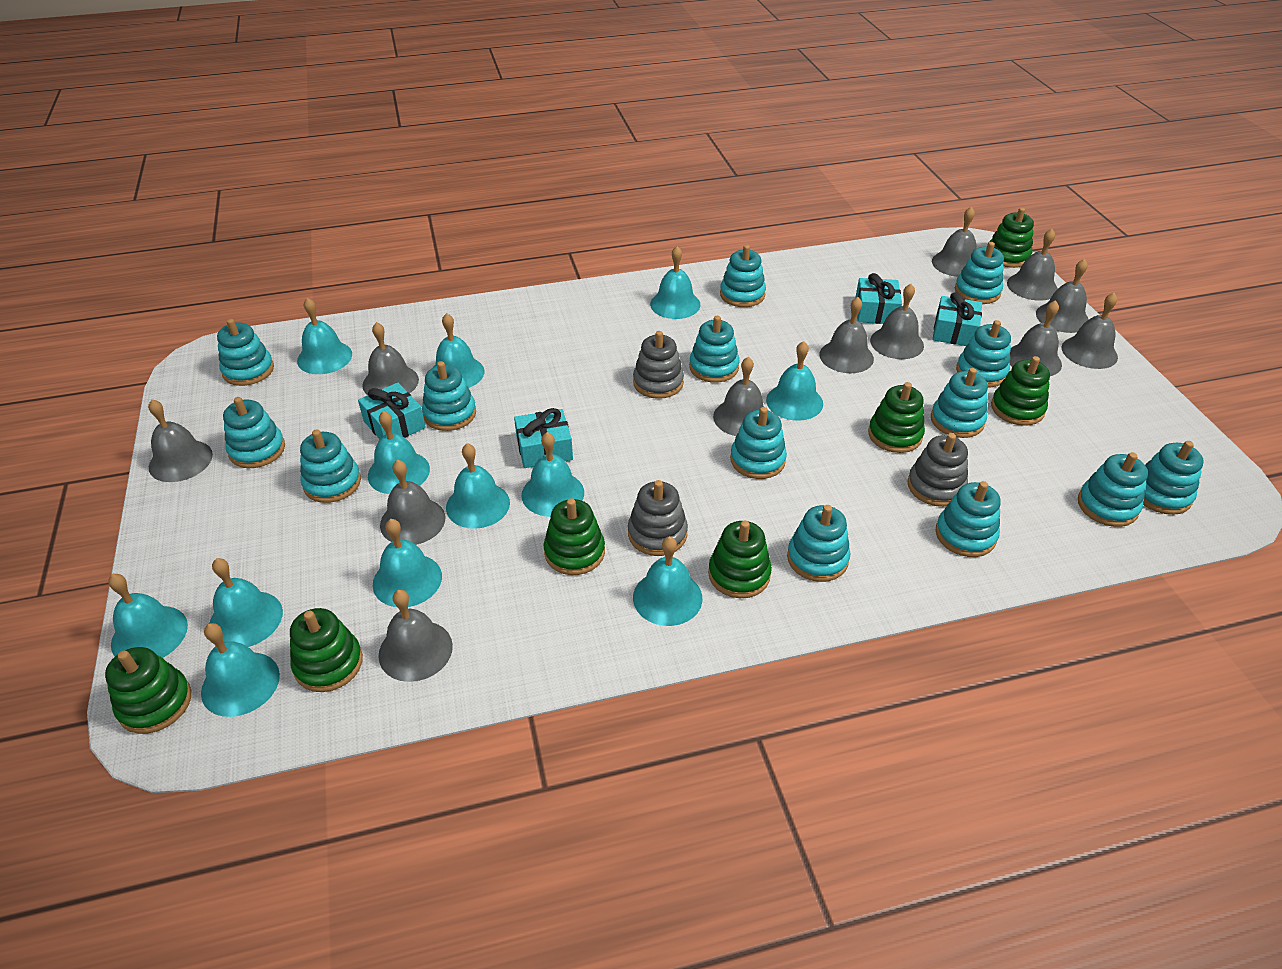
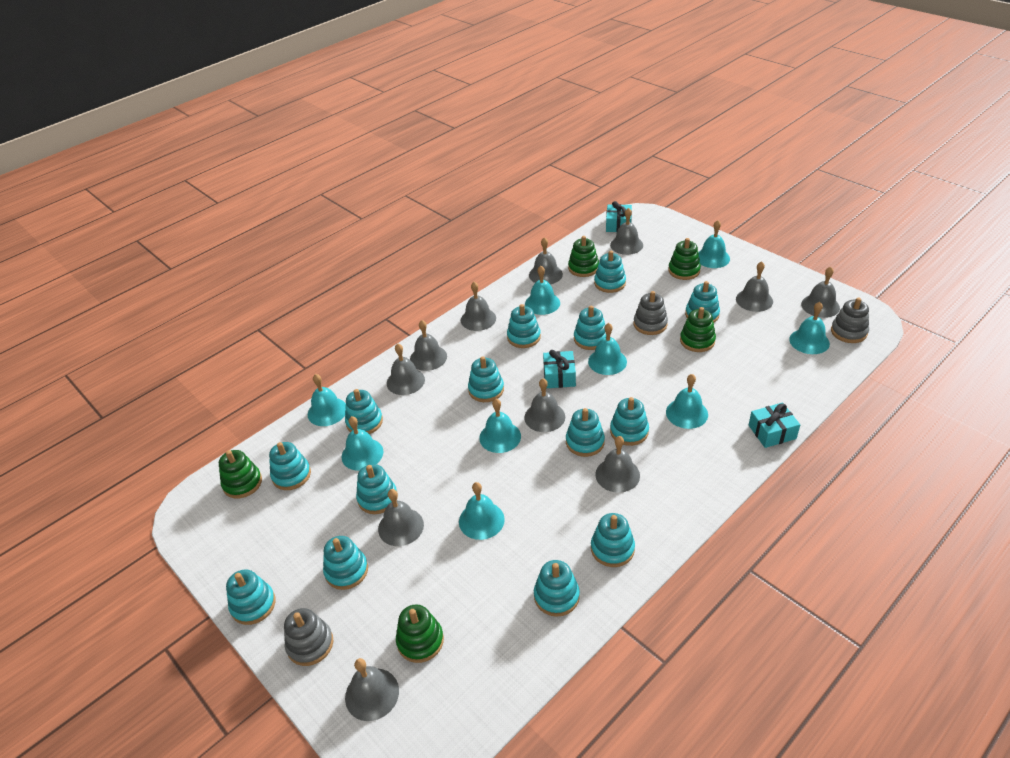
green stacking toy: [105,647,191,734] [290,608,363,692] [544,498,605,575] [708,521,772,598] [868,382,925,453] [989,208,1034,268] [991,356,1050,426] = 7 -> [219,450,262,498] [396,604,444,663] [568,236,599,277] [668,238,701,280] [680,307,716,352] = 5
grey bell: [148,399,213,482] [362,322,419,395] [378,590,453,682] [380,459,445,545] [713,357,764,436] [820,297,874,373] [870,284,924,359] [932,207,977,277] [1007,229,1058,301] [1010,300,1062,376] [1036,259,1089,333] [1062,293,1118,369] = 12 -> [345,658,399,721] [378,489,424,546] [387,344,425,395] [410,320,447,371] [461,282,496,331] [524,378,565,432] [529,237,563,284] [595,436,640,493] [610,208,643,255] [736,261,773,312] [801,267,840,318] = 11
turquoise bell: [108,574,188,658] [201,623,280,717] [209,558,283,647] [297,298,352,374] [368,411,430,494] [373,519,442,607] [434,313,484,388] [446,443,510,529] [522,432,584,517] [633,536,702,626] [650,246,700,319] [766,341,823,421] = 12 -> [308,374,346,426] [341,416,383,471] [459,482,505,540] [479,399,521,453] [525,266,560,315] [588,323,627,375] [666,374,708,429] [698,220,730,268] [789,302,830,354] = 9
turquoise gift: [358,383,426,439] [514,408,573,468] [855,273,902,324] [933,292,982,346] = 4 -> [543,350,576,388] [606,201,632,232] [749,403,800,448] = 3

